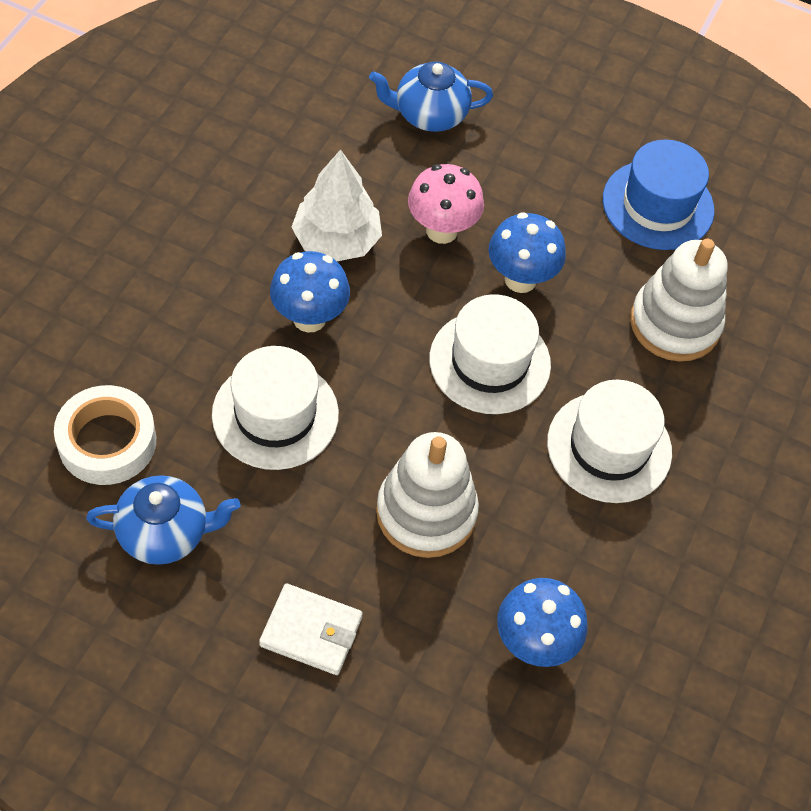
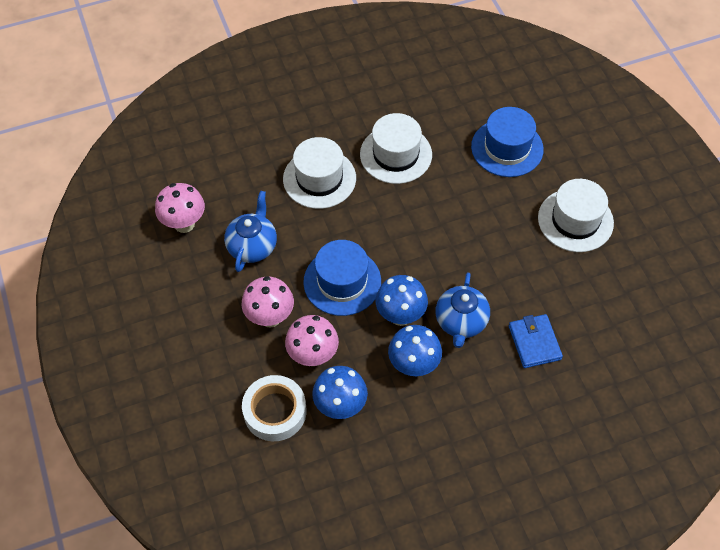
blue hat: [603,139,714,250] = 1 -> [303,240,381,316] [471,107,544,177] = 2
blue wallet: none = 0 -> [509,314,563,368] = 1
pink mushroom: [408,164,484,244] = 1 -> [155,183,205,233] [242,276,294,328] [285,315,339,366] = 3
white stacking toy: [376,432,479,558] [630,239,728,362] = 2 -> none = 0
white tree: [291,149,382,261] = 1 -> none = 0
white wallet: [259,583,363,675] = 1 -> none = 0

